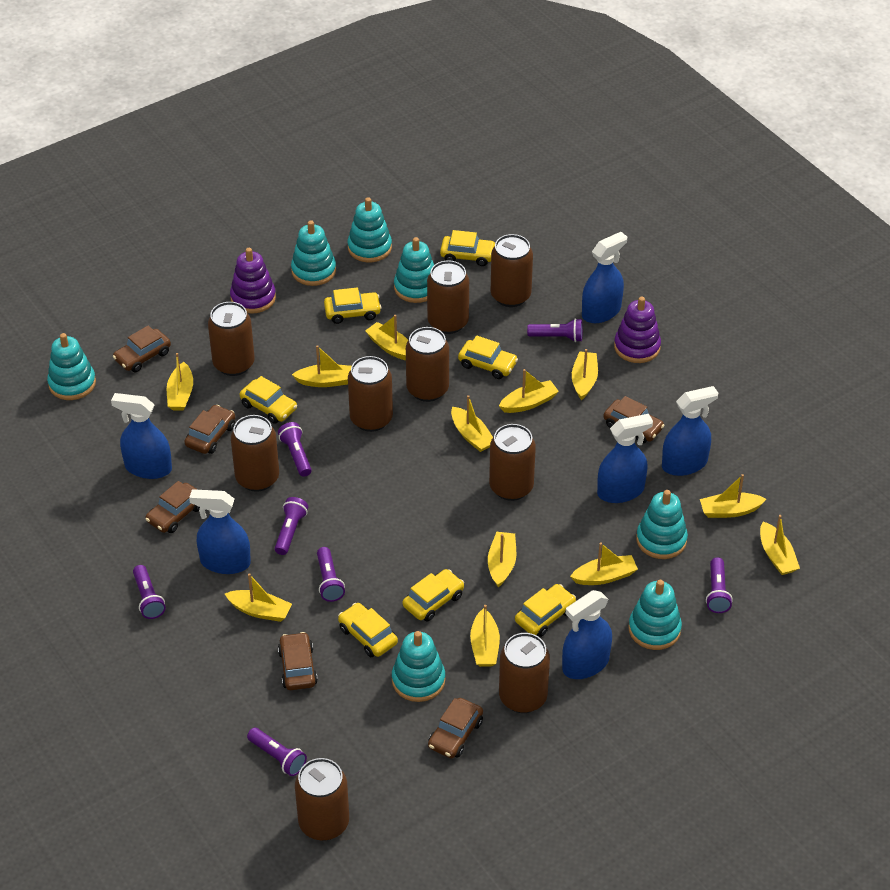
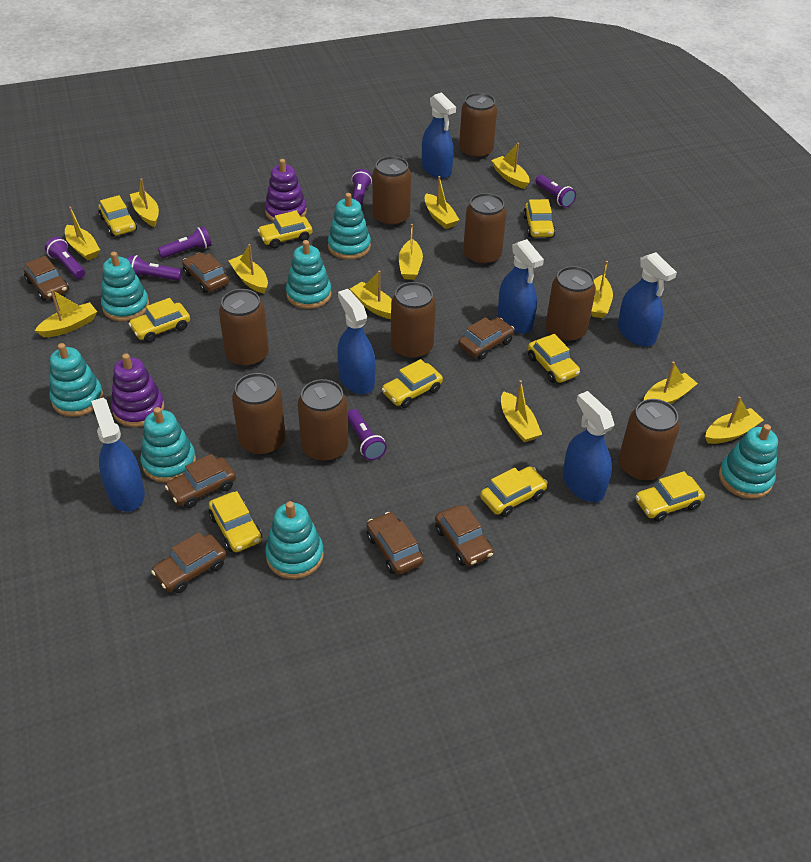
brown car: [113,326,171,372] [145,481,200,533] [184,405,235,454] [278,632,318,690] [428,698,483,758] [603,396,665,444] = 6 -> [23,256,69,301] [151,532,227,593] [165,454,236,508] [182,252,229,293] [367,512,424,575] [435,505,494,567] [458,317,514,360] = 7
purple flashlight: [133,565,166,619] [247,728,307,776] [275,497,308,555] [278,422,312,477] [317,547,345,602] [527,318,583,342] [706,557,733,613] = 7 -> [45,237,85,279] [128,255,182,281] [158,226,212,258] [348,409,387,460] [352,169,372,209] [536,175,576,207] = 6
yellow car: [239,376,297,424] [324,288,381,324] [338,603,398,657] [403,569,464,621] [440,230,495,266] [458,335,518,379] [515,584,576,637] = 7 -> [98,195,137,236] [129,298,190,343] [209,491,262,552] [257,211,313,248] [382,359,443,408] [480,466,548,517] [523,199,555,237] [528,334,580,383] [635,471,705,522] = 9

